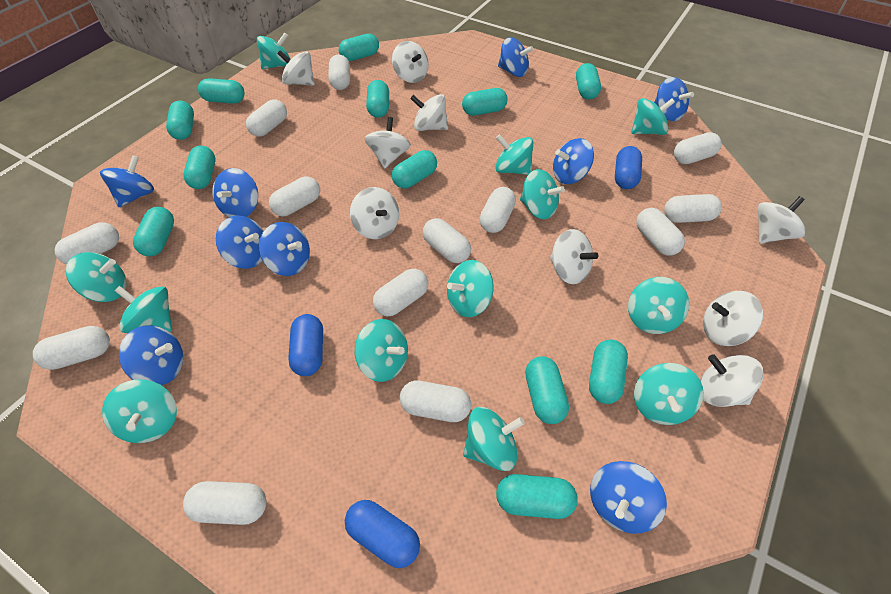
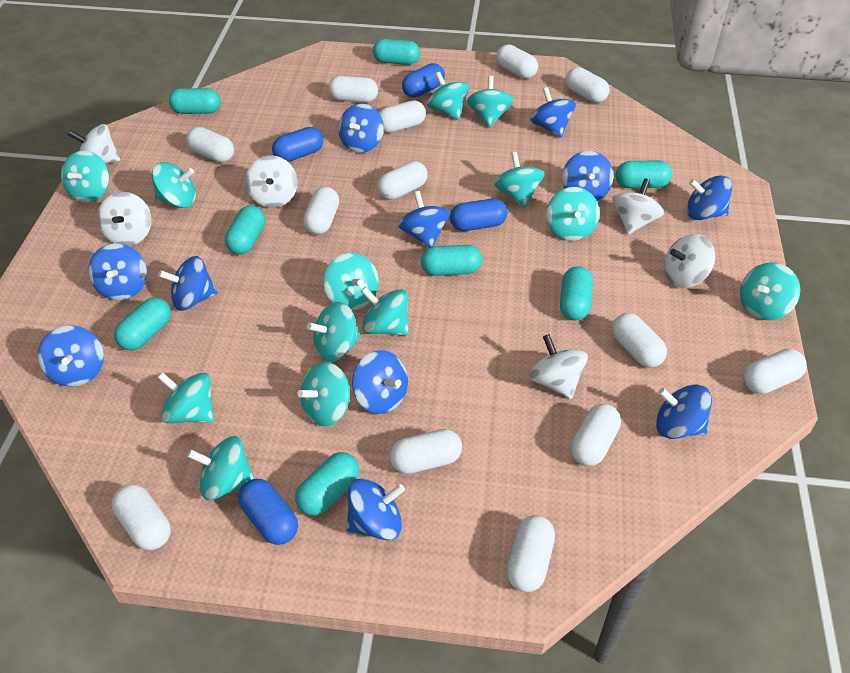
blue capsule: [288,314,323,376] [345,500,420,568] [615,146,642,189] = 3 -> [238,479,298,545] [272,127,323,162] [402,63,445,98] [450,199,508,231] = 4
blue spinning top: [100,155,154,207] [119,325,183,385] [212,168,258,217] [216,216,263,269] [259,222,310,276] [498,37,533,77] [553,138,594,184] [590,461,667,534] [654,77,694,121] = 9 -> [38,325,104,387] [88,243,147,300] [158,256,217,311] [338,104,384,153] [346,478,405,540] [352,350,408,414] [398,191,450,248] [530,87,576,138] [562,151,614,201] [656,384,712,439] [687,175,732,220] = 11
turquoise capsule: [133,207,174,256] [166,101,194,140] [183,146,215,189] [198,78,245,104] [339,34,379,61] [366,80,389,118] [392,150,437,188] [462,88,508,116] [496,474,578,519] [525,356,569,424] [576,63,601,100] [589,340,628,404] = 12 -> [114,297,171,350] [169,88,221,114] [225,206,265,255] [295,452,359,516] [373,39,420,65] [421,245,482,276] [560,266,593,320] [616,161,672,188] = 8
turquoise spinning top: [66,252,127,302] [102,380,177,443] [115,286,172,333] [257,32,291,69] [355,319,408,382] [447,260,494,317] [463,407,525,471] [495,134,533,175] [520,169,565,219] [628,277,689,334] [631,98,675,135] [634,363,704,425] = 12 -> [61,151,109,202] [152,162,196,208] [157,372,214,423] [187,436,254,500] [298,362,350,426] [307,302,360,362] [324,253,379,310] [361,287,408,336] [427,72,469,120] [467,76,514,127] [494,152,545,208] [546,187,600,241] [740,263,800,320] = 13
white spinning top: [277,50,315,86] [350,187,399,239] [365,117,411,168] [392,41,429,83] [410,94,448,131] [550,229,599,284] [700,354,764,407] [703,291,763,346] [757,196,806,244] = 9 -> [67,124,120,163] [97,192,151,246] [246,155,297,208] [529,334,588,399] [612,178,664,235] [664,234,715,288] = 6

